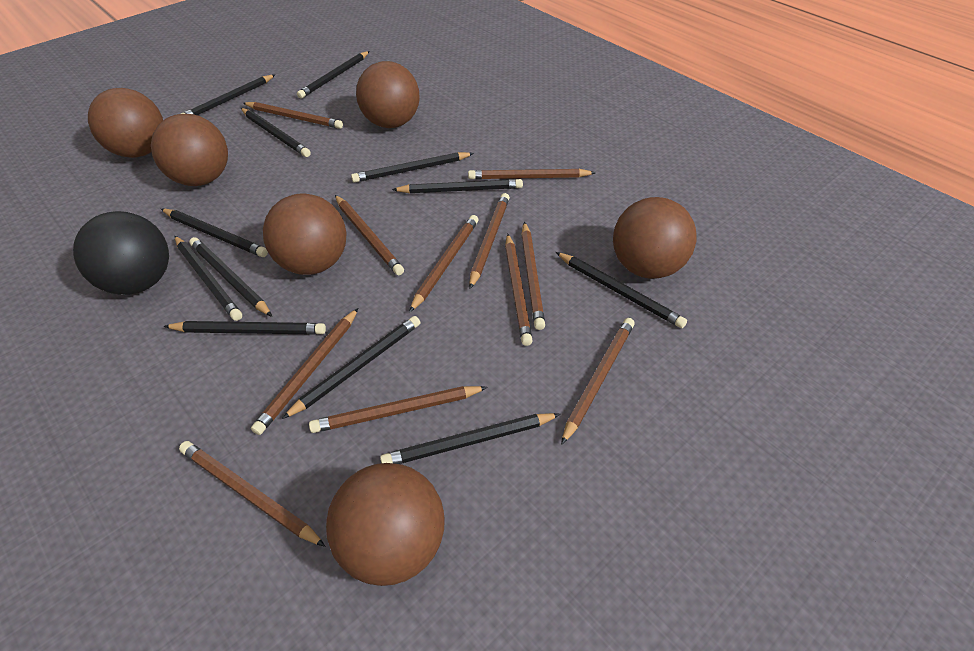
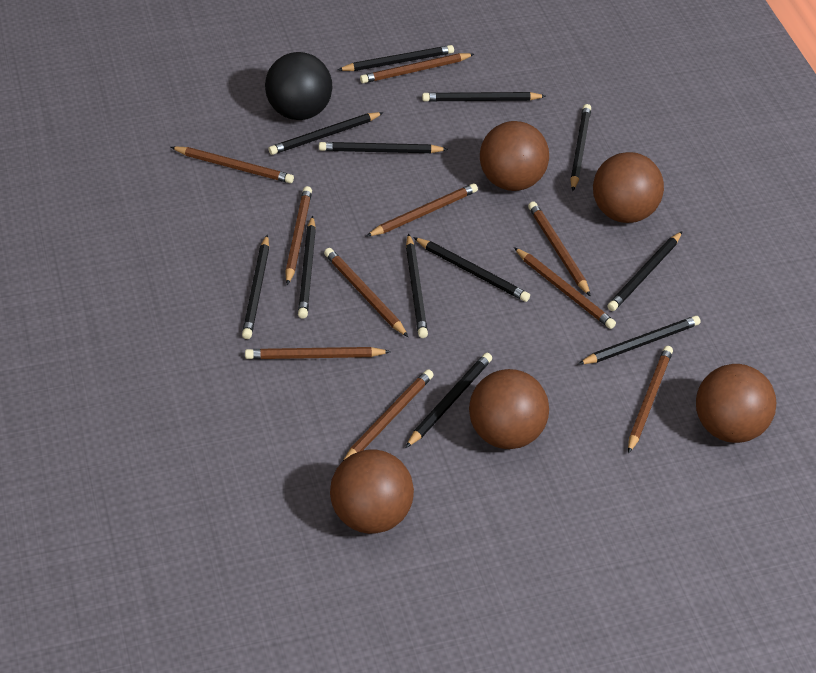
brown ball: [88,88,163,158] [151,114,228,186] [263,194,346,275] [326,463,445,586] [356,61,420,128] [613,197,697,279] = 6 -> [330,449,414,534] [469,369,549,449] [480,121,549,191] [593,152,664,223] [696,364,776,443] = 5
brown pencil: [179,441,325,547] [243,102,343,129] [251,308,358,435] [309,386,488,433] [335,195,404,275] [409,215,479,313] [468,169,596,179] [469,193,510,289] [505,234,533,346] [521,222,545,330] [561,318,635,445] = 11 -> [171,146,294,183] [245,347,391,359] [285,186,312,285] [324,248,408,337] [343,369,433,461] [360,53,474,83] [366,183,478,237] [514,247,616,329] [528,202,591,297] [628,346,673,454] = 10

